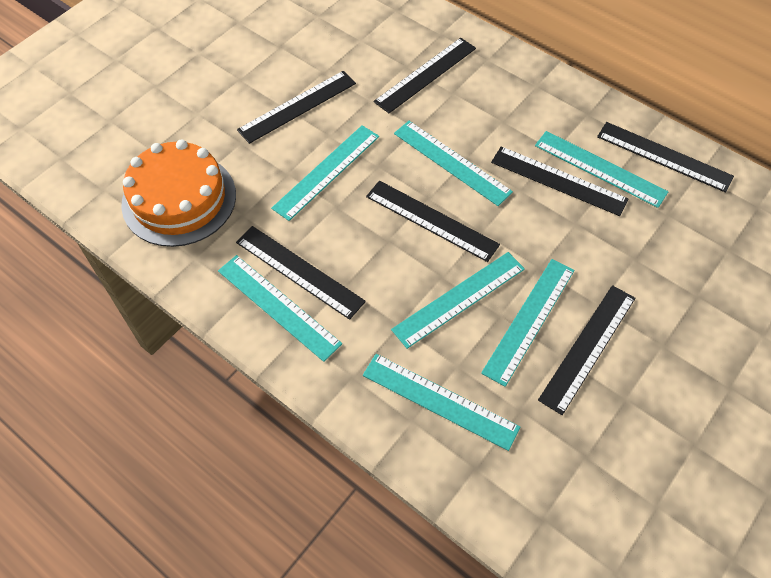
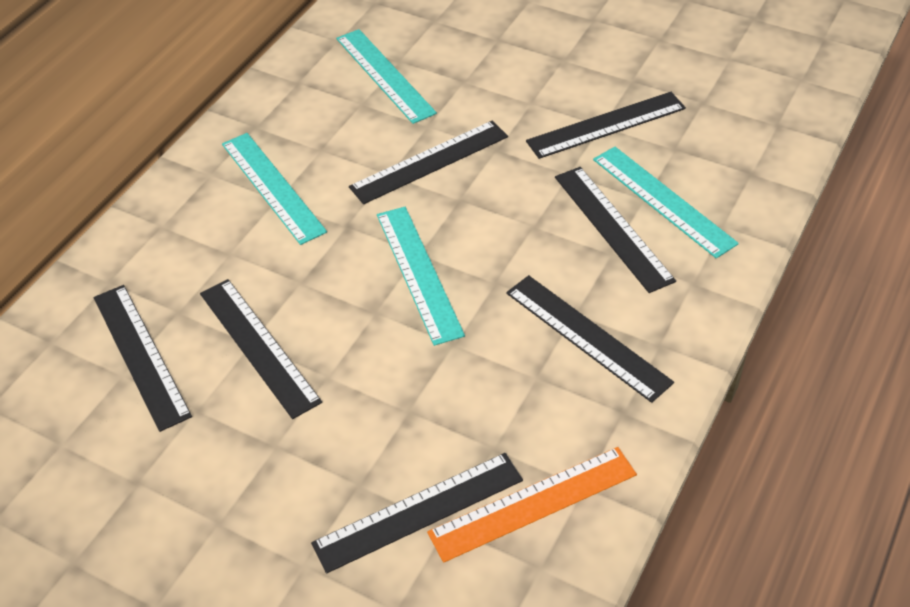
orange cake: [121,140,236,247] = 1 -> none = 0
orange ruler: none = 0 -> [427,447,637,563] = 1
turquoise ruler: [218,255,342,362] [271,125,379,221] [363,354,520,451] [391,252,525,349] [394,121,513,206] [481,259,575,387] [535,131,669,208] = 7 -> [222,133,327,245] [336,29,437,124] [377,207,465,346] [593,147,739,258] = 4

